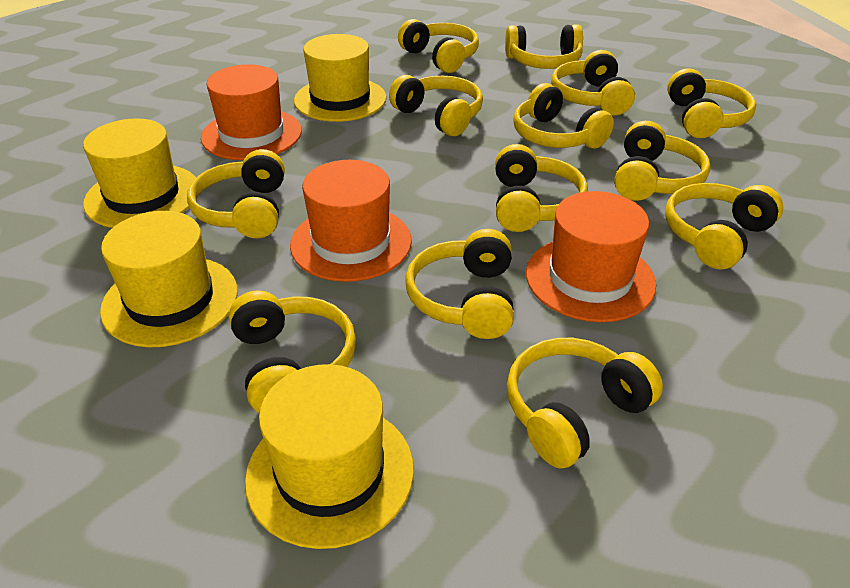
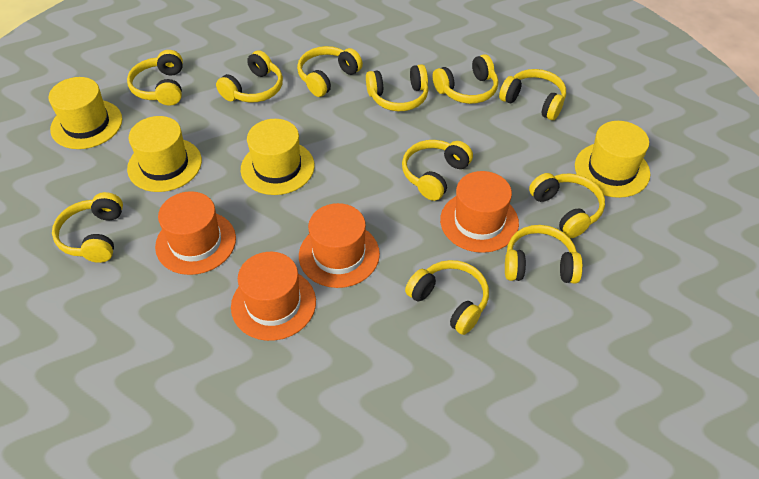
orange hat: [201,64,302,160] [290,160,412,282] [526,191,656,322] = 3 -> [155,191,236,275] [231,252,316,341] [299,203,380,288] [440,171,519,253] = 4
yellow headphones: [187,149,285,238] [229,290,356,412] [389,75,483,136] [398,19,479,73] [405,229,514,339] [495,144,588,232] [505,25,583,69] [507,338,663,469] [513,83,614,149] [551,50,635,116] [614,121,711,201] [665,183,783,270] [667,68,756,138] = 13 -> [52,192,123,263] [127,50,183,105] [216,50,283,102] [297,46,363,97] [366,64,428,111] [402,140,473,201] [405,260,489,335] [432,54,498,104] [499,69,566,120] [505,225,583,283] [529,173,605,238] = 11

